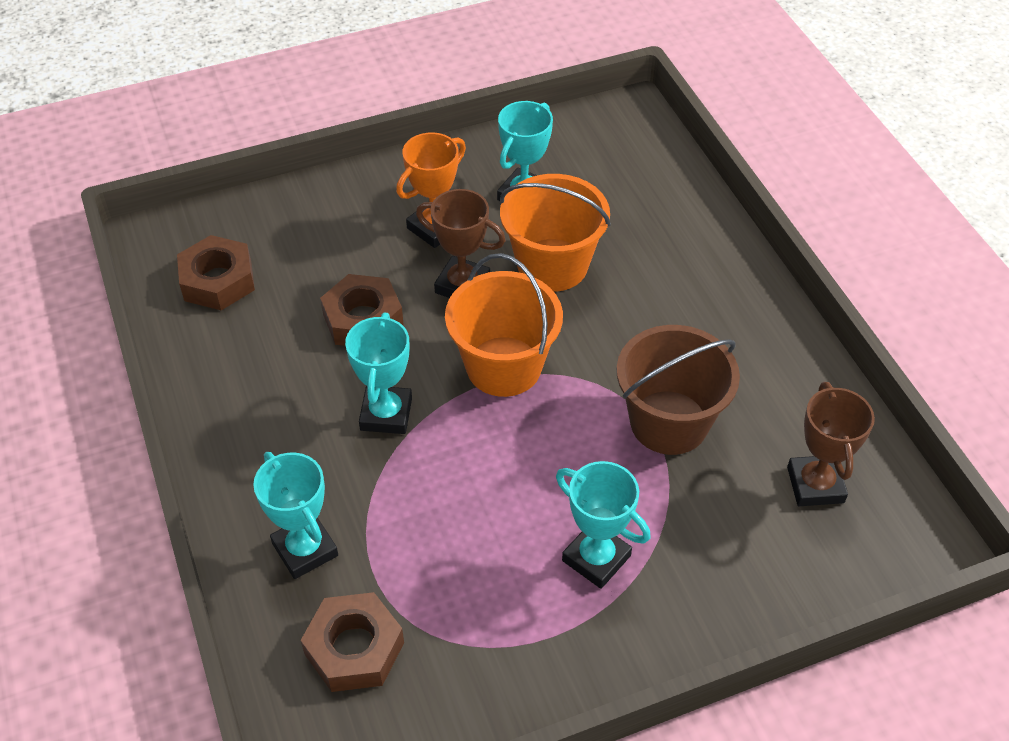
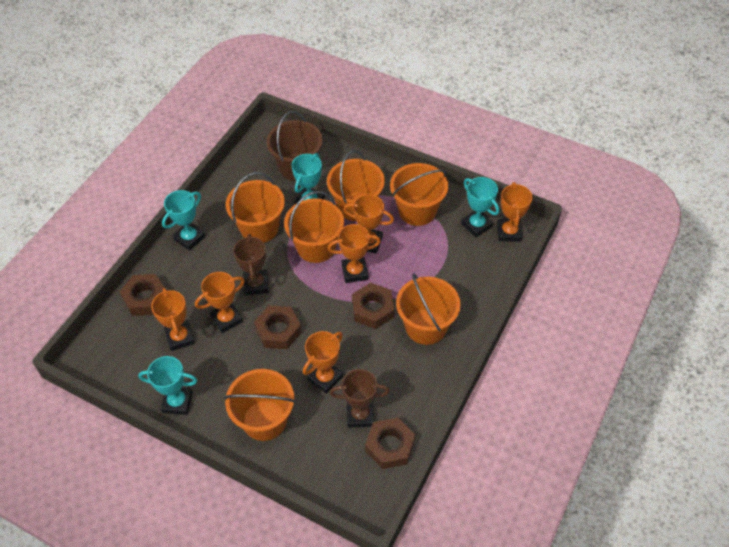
brown nut: [177,235,255,310] [301,592,404,692] [320,274,403,346] = 3 -> [120,274,164,316] [254,305,302,349] [352,283,394,329] [365,417,415,469] = 4
orange bucket: [445,253,563,397] [500,174,611,291] = 2 -> [224,369,296,441] [226,172,285,243] [284,191,344,263] [327,150,385,221] [390,163,448,226] [396,274,461,345] = 6
orange trophy: [396,133,466,248] = 1 -> [151,288,195,351] [195,272,245,333] [303,331,343,394] [327,224,381,283] [343,194,394,254] [497,182,532,242] = 6

